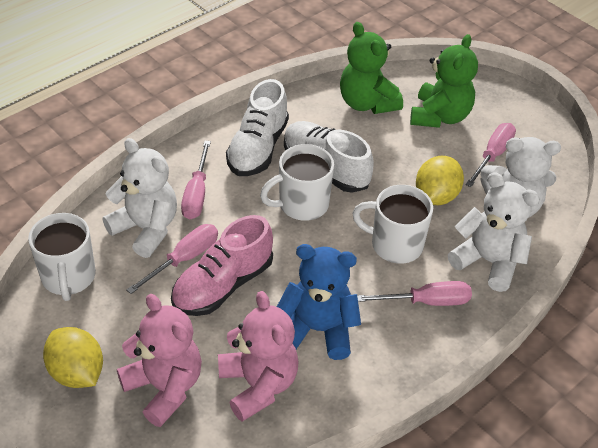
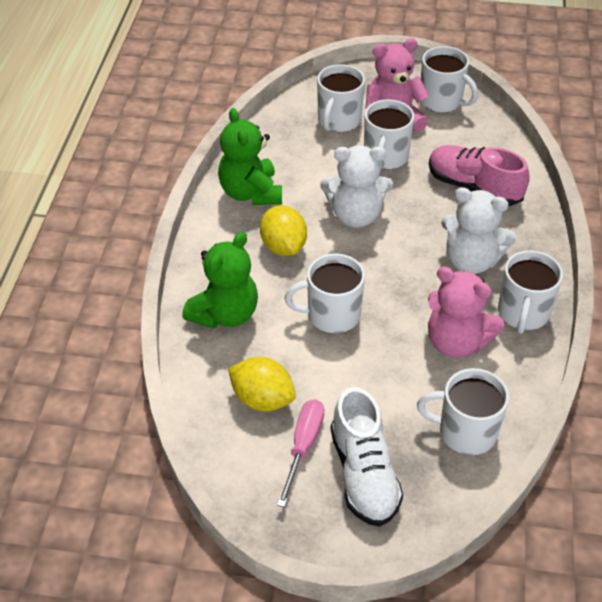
blue teddy bear: [277,244,361,360] = 1 -> none = 0
pink screwdriver: [126,224,218,294] [181,141,211,219] [357,281,472,306] [465,123,516,187] = 4 -> [277,400,324,507] = 1
white mug: [28,213,96,301] [260,144,334,221] [352,185,433,264] = 3 -> [284,254,365,333] [317,64,365,132] [364,99,414,170] [417,368,509,455] [420,46,478,113] [498,250,563,334] = 6
white shoe: [226,79,289,176] [284,121,374,192] = 2 -> [331,387,403,527] = 1
white teddy bear: [103,138,177,258] [448,172,540,292] [481,137,561,218] = 3 -> [320,145,393,228] [441,187,516,274] = 2

